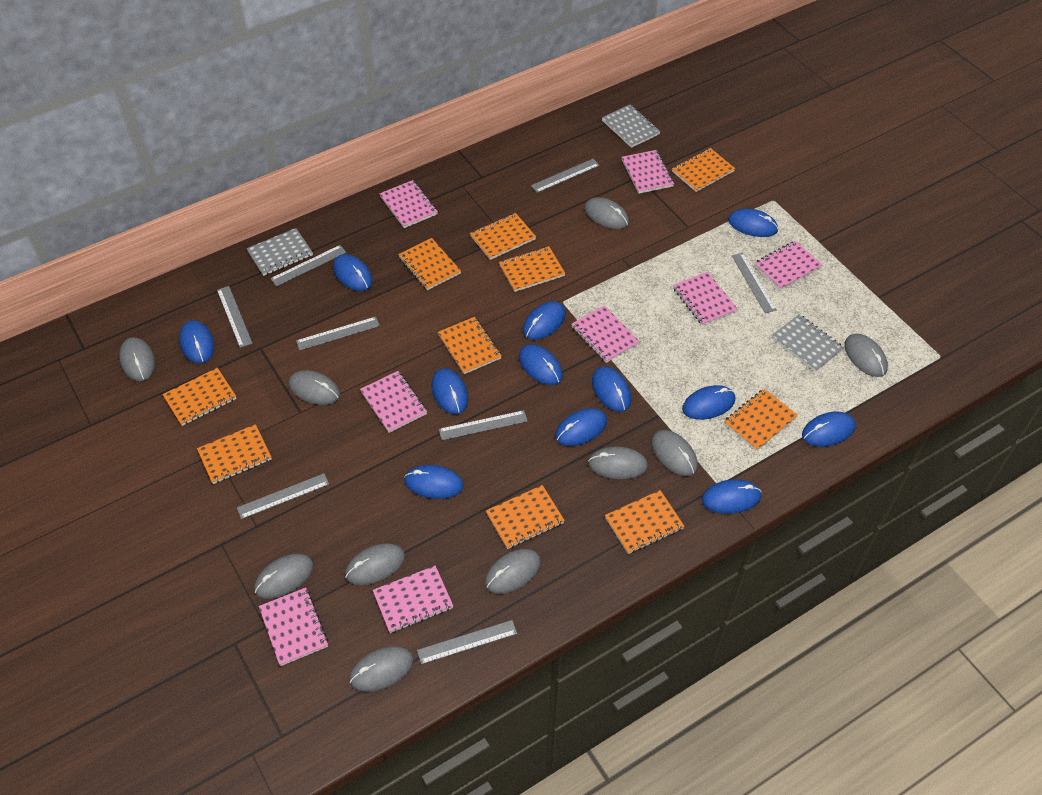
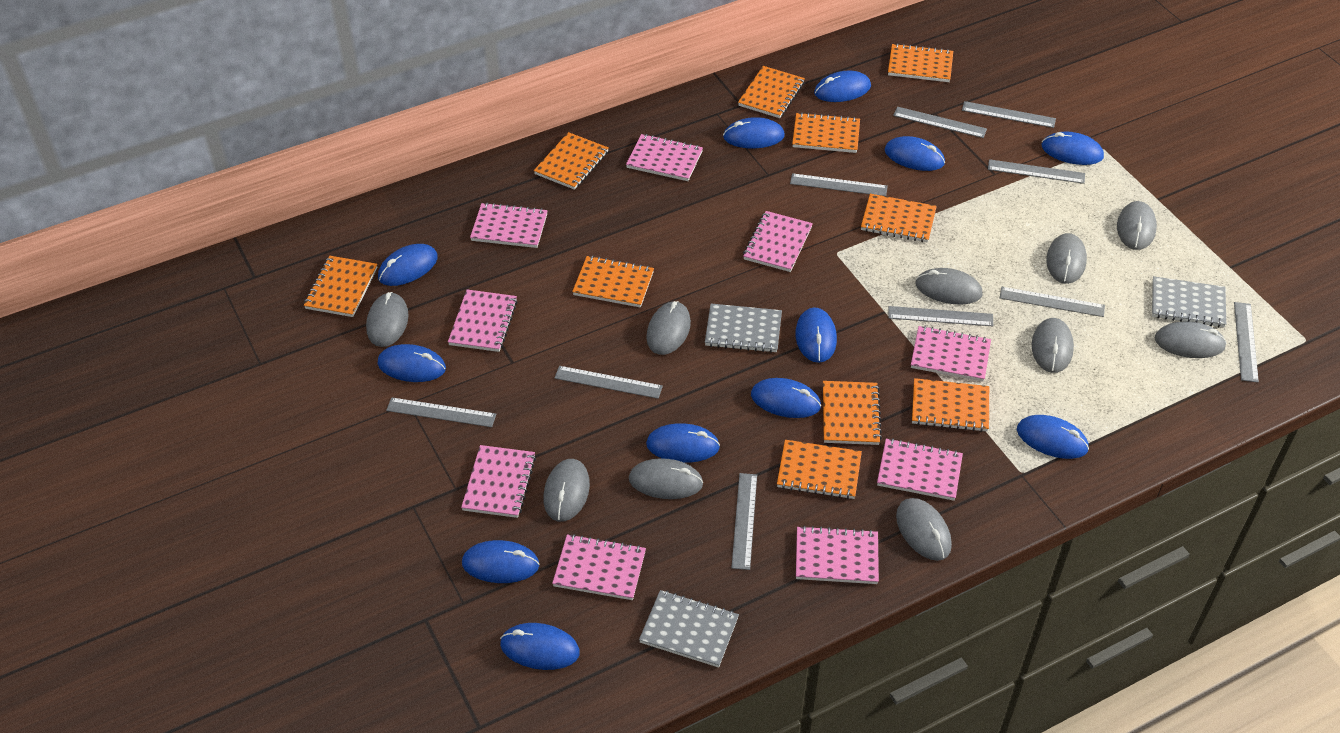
grey ruler: [217,286,253,348] [237,473,329,519] [270,245,346,287] [296,317,380,350] [417,620,517,664] [439,410,528,440] [531,159,600,193] [732,253,777,313] = 8 -> [386,397,496,427] [555,366,663,399] [731,473,757,570] [790,173,888,196] [888,306,993,326] [893,107,987,138] [962,101,1056,128] [988,159,1085,184] [1000,287,1105,317] [1234,302,1259,382] = 10
pink notebook: [259,588,328,666] [360,371,427,433] [373,566,453,633] [380,180,438,228] [571,306,640,363] [622,150,674,194] [673,271,738,326] [754,241,822,290] = 8 -> [448,290,518,352] [461,445,536,518] [470,202,548,248] [552,534,646,600] [626,134,703,181] [743,211,813,272] [796,525,879,584] [877,438,963,501] [911,326,991,382] = 9

